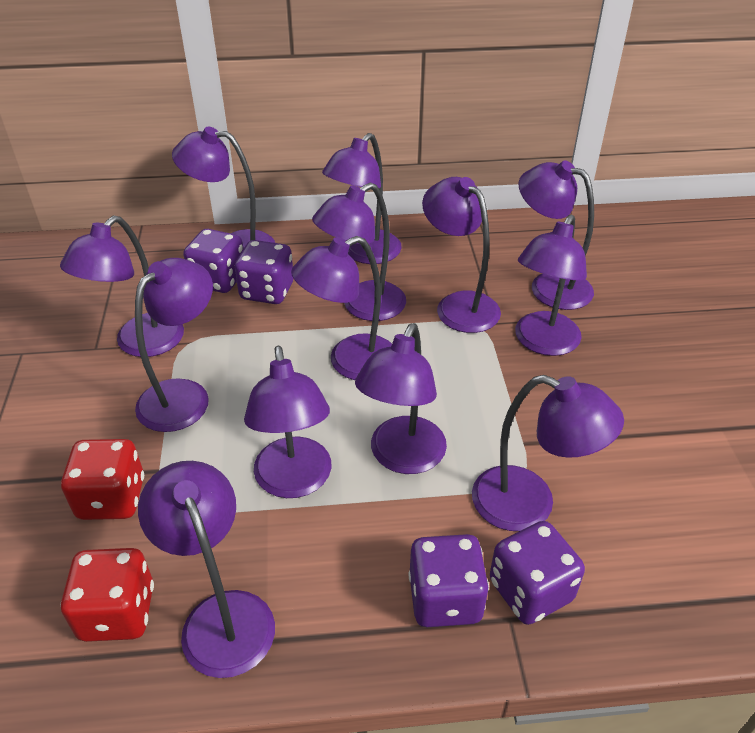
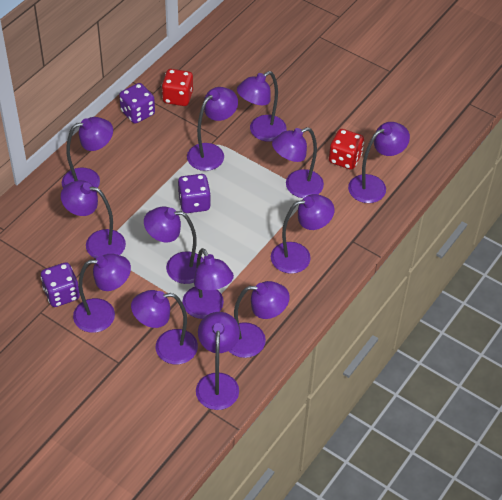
purple dice: [183,229,243,293] [235,240,294,304] [409,534,489,627] [490,521,585,625] = 4 -> [41,262,80,307] [119,83,155,124] [178,174,211,213] = 3

